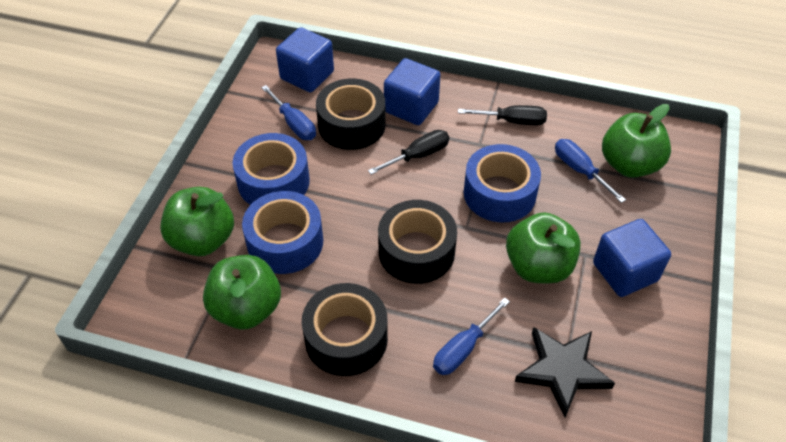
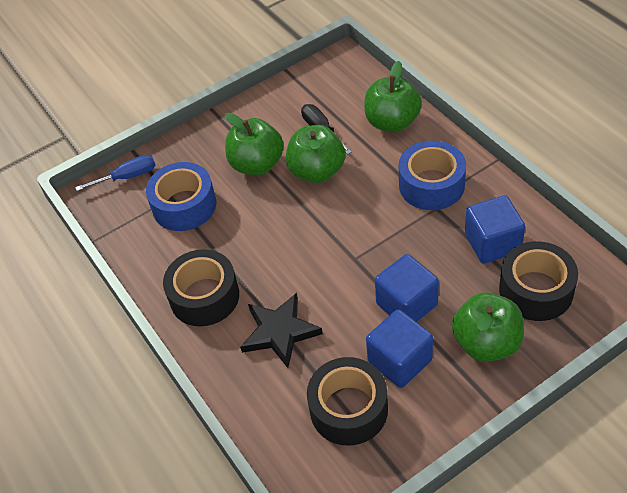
black screwdriver: [368,130,449,175] [458,105,547,125] = 2 -> [301,104,352,154] = 1
blue screwdriver: [261,85,316,140] [433,297,510,375] [555,139,626,203] = 3 -> [75,155,156,191] = 1
blue tape: [233,133,310,205] [242,191,323,274] [464,144,541,222] = 3 -> [146,162,216,231] [399,141,466,210] = 2

